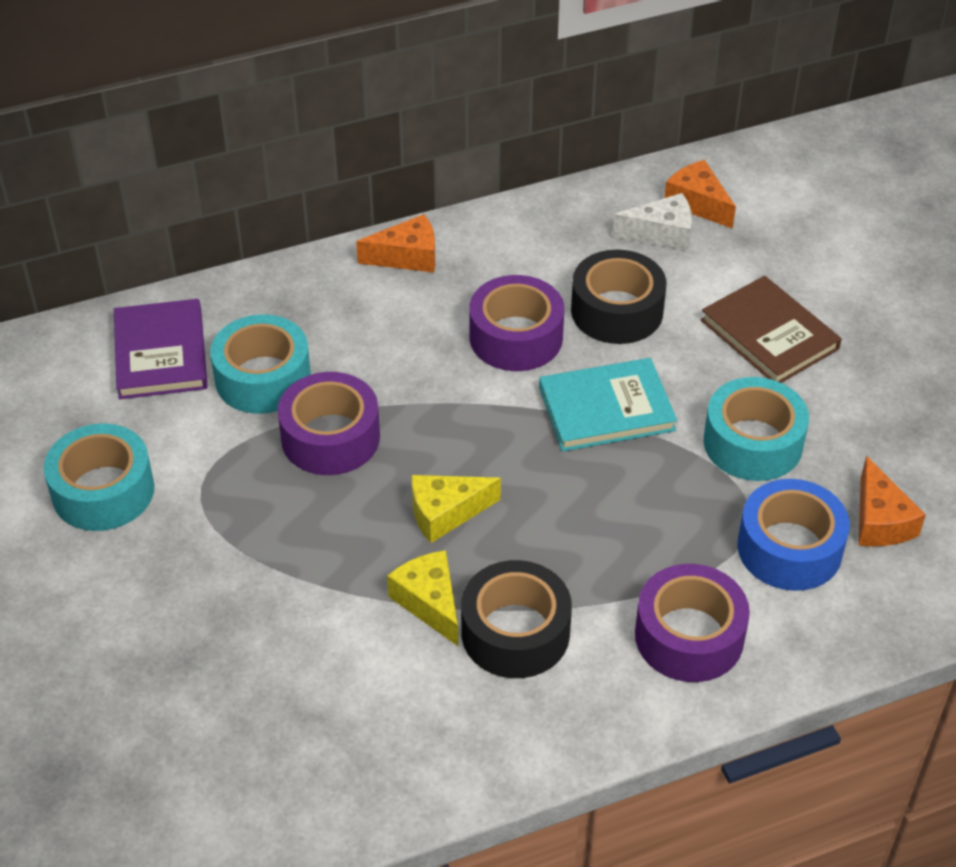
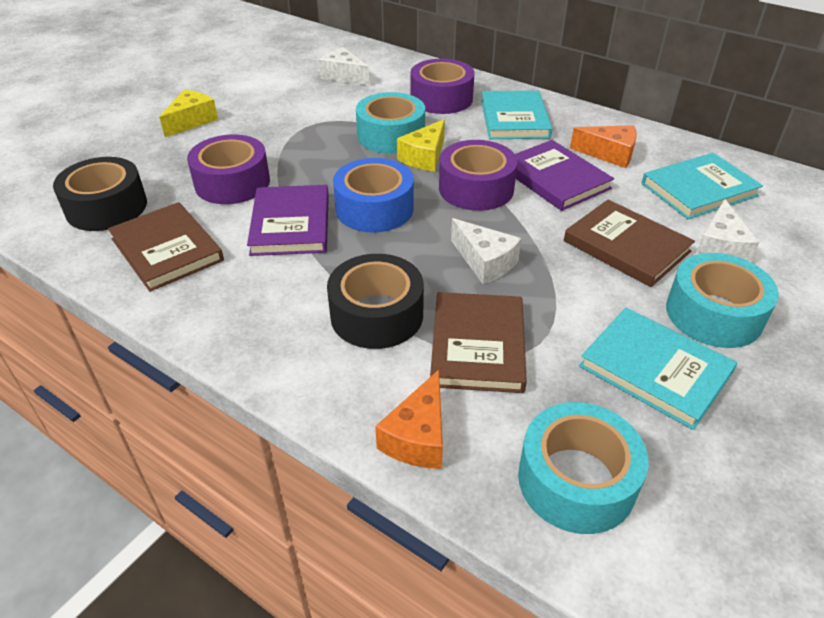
brown book: [701,276,842,383] = 1 -> [108,202,224,292] [430,292,527,393] [564,200,695,287] = 3
orange cheese: [356,214,435,273] [664,160,736,229] [859,456,926,546] = 3 -> [375,370,443,469] [570,125,637,168] = 2
purple book: [114,299,208,399] = 1 -> [247,185,329,256] [515,140,614,211] = 2
turquoise book: [539,358,677,451] = 1 -> [481,91,552,139] [579,307,737,430] [642,153,763,219] = 3
white cheese: [613,193,692,251] = 1 -> [319,47,369,85] [451,218,521,284] [696,199,759,262] = 3

